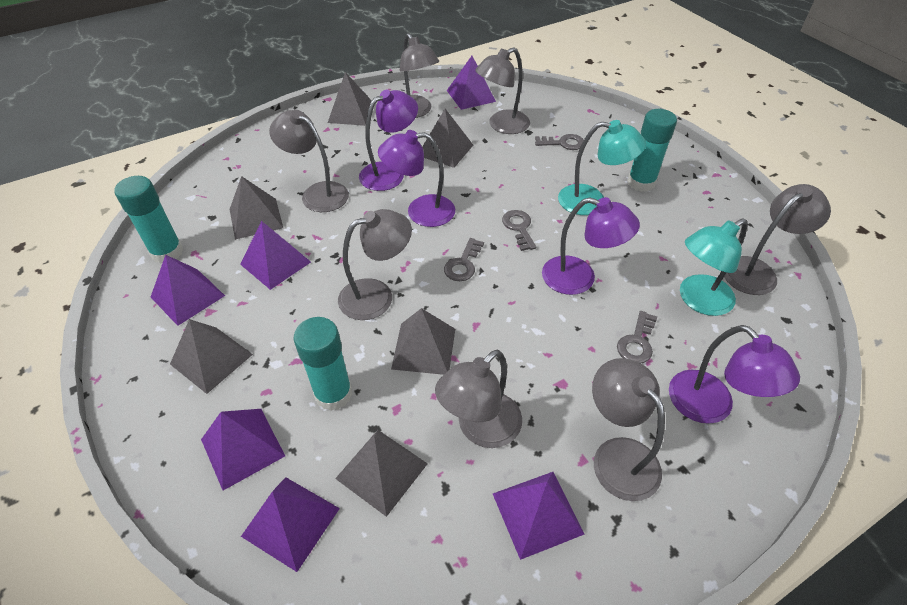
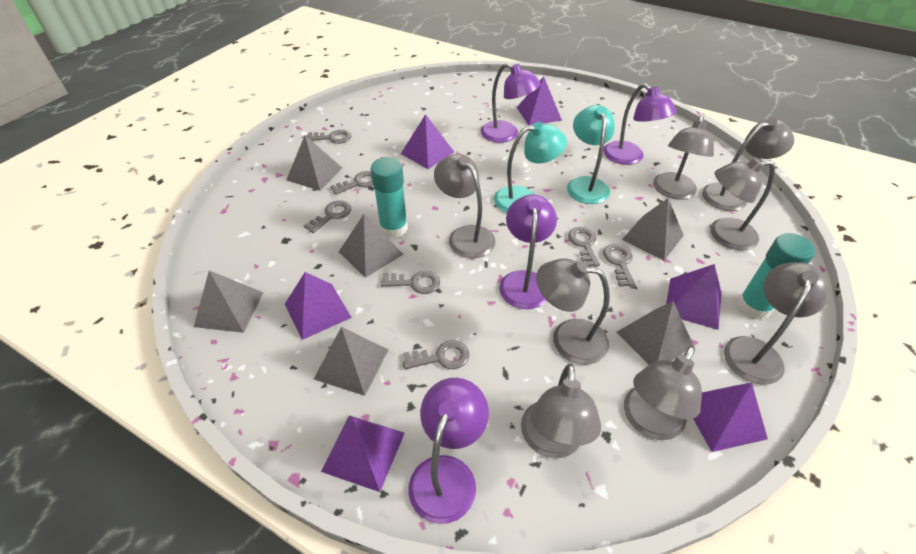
grey key: [444,238,484,281] [502,210,536,251] [535,134,584,150] [617,311,657,363] = 4 -> [304,200,351,233] [308,130,351,144] [330,171,373,195] [381,271,440,294] [403,340,470,369] [568,227,600,267] [603,244,635,287] = 7
grey lamp: [269,110,349,212] [338,209,412,320] [400,33,439,118] [435,350,522,448] [475,47,530,134] [592,358,665,501] [724,184,831,295] = 7 -> [434,154,495,258] [521,364,601,458] [536,258,610,365] [624,346,702,440] [653,115,714,200] [702,118,795,211] [710,158,775,250] [724,262,829,385] = 8
turquoise glue stick: [114,176,183,264] [294,317,352,411] [627,109,677,192] = 3 -> [370,157,408,238] [738,233,815,319] = 2

